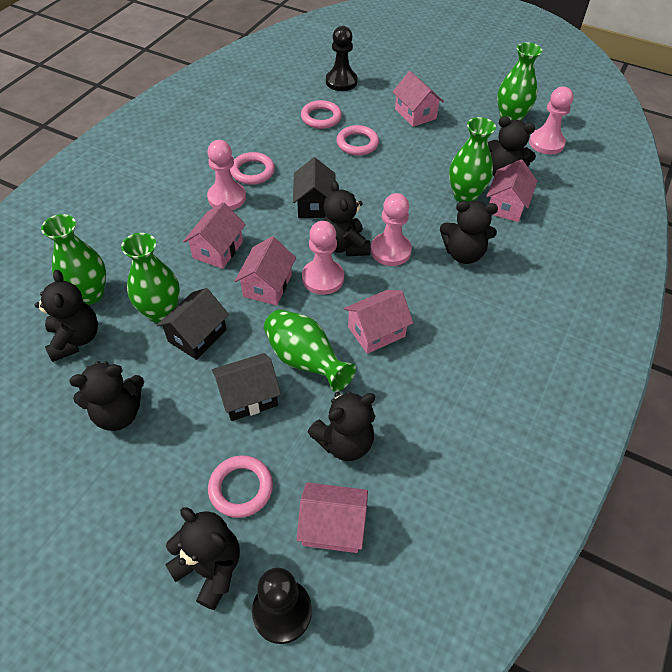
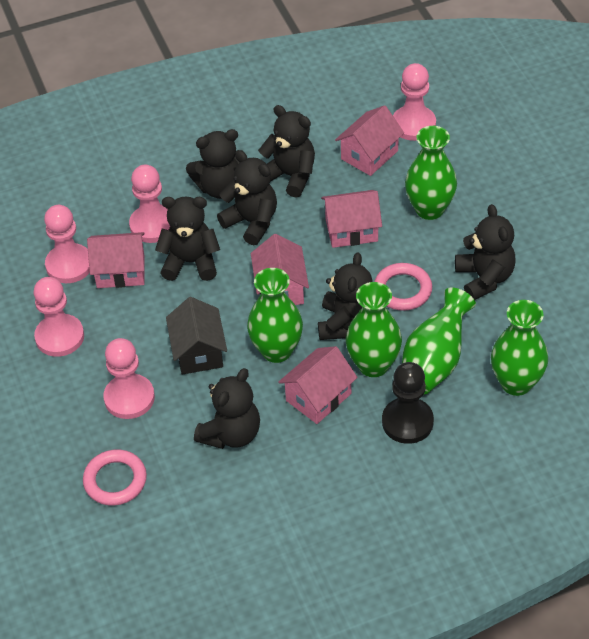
black house: [157,288,229,360] [212,353,281,421] [293,157,336,218] = 3 -> [166,297,227,375] = 1
black pawn: [252,568,312,644] [326,26,358,91] = 2 -> [382,362,434,444] = 1
pink house: [183,202,246,269] [235,236,296,306] [297,482,368,553] [344,290,413,354] [392,71,444,127] [486,160,537,222] = 6 -> [87,232,145,288] [251,234,309,305] [278,346,358,424] [321,190,382,248] [335,105,404,176] = 5
pink pawn: [207,140,246,210] [302,221,344,295] [371,193,412,266] [529,87,573,155] = 4 -> [33,277,84,357] [44,205,90,283] [103,338,155,419] [129,165,170,243] [393,63,436,141] = 5
pink ring: [208,455,273,518] [230,152,275,185] [301,100,342,129] [336,125,379,156] = 4 -> [83,450,147,505] [374,263,432,311] = 2

